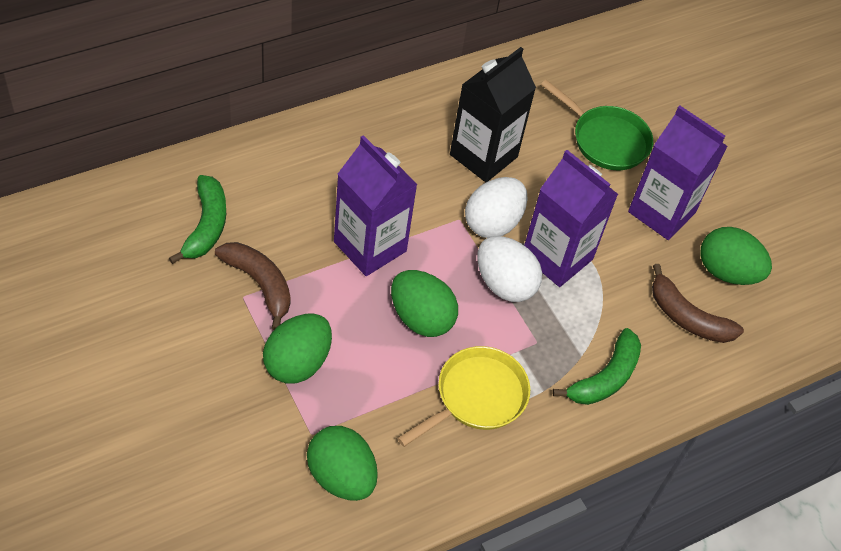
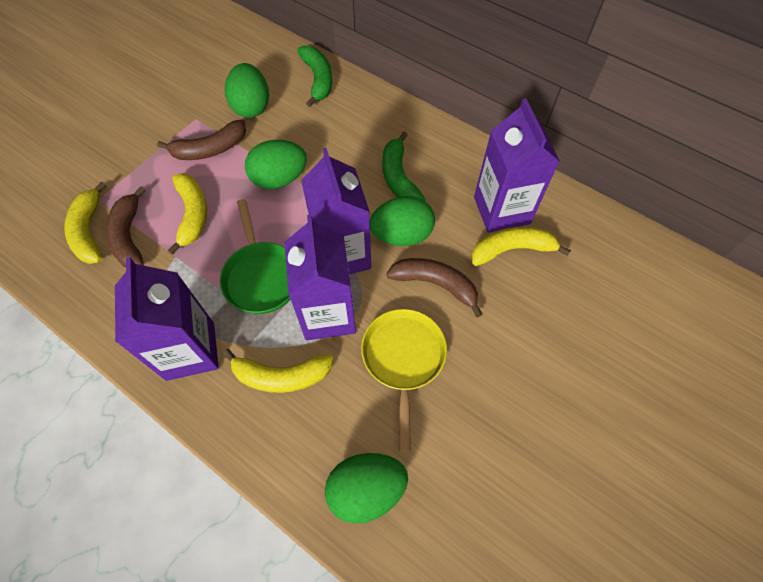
black carton: [450,47,536,182] = 1 -> none = 0
brown banana: [215,242,291,330] [652,264,744,343] = 2 -> [106,186,146,267] [157,120,246,160] [386,258,483,318] = 3
purple carton: [334,135,418,276] [524,150,618,287] [628,106,728,240] = 3 -> [115,258,219,381] [284,215,356,340] [301,148,371,274] [474,98,560,233] = 4
white egg: [465,177,528,238] [477,236,542,302] = 2 -> none = 0
yellow banana: none = 0 -> [64,181,106,264] [168,173,207,255] [223,349,333,393] [471,227,571,266] = 4

